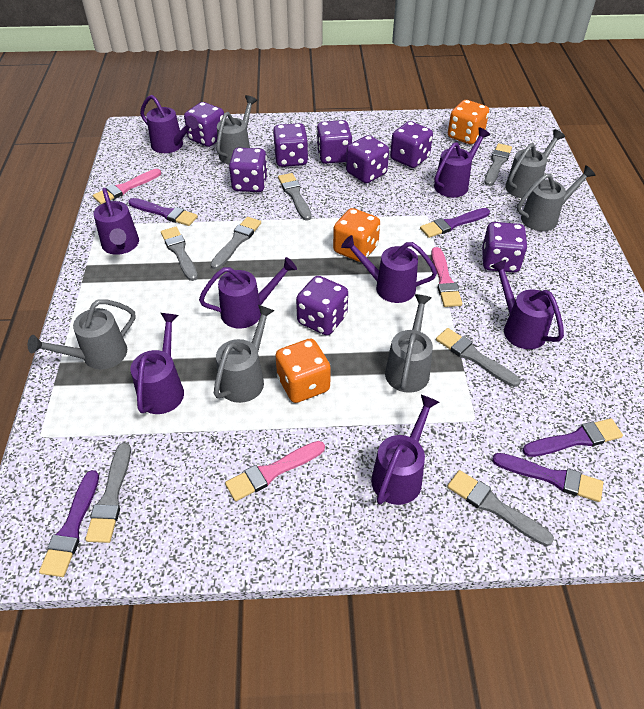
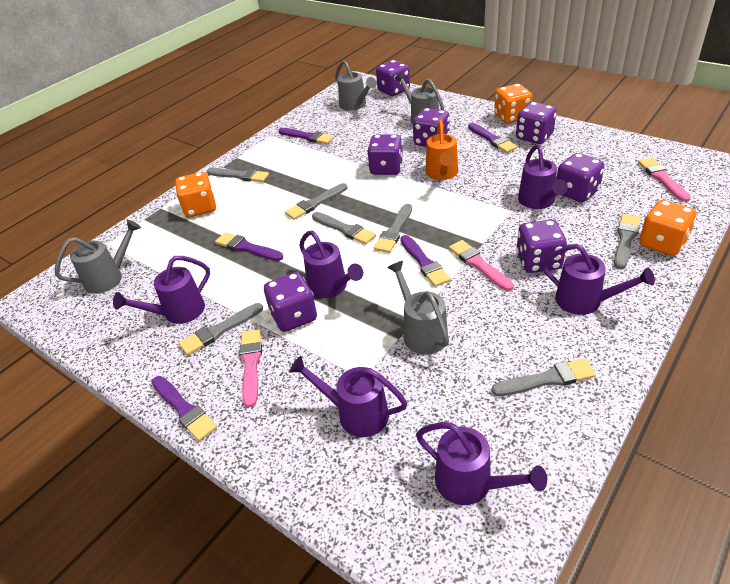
grey watering can: [28,299,136,369] [214,305,275,403] [216,95,257,165] [385,294,433,393] [505,129,565,199] [517,165,596,231] = 6 -> [55,220,141,294] [335,60,377,110] [387,261,449,355] [394,72,444,125] = 4
orange watering can: none = 0 -> [425,120,458,180] = 1
purple dice: [184,102,224,147] [229,147,268,192] [273,123,308,167] [296,276,348,335] [316,120,352,164] [346,135,389,183] [390,121,433,168] [482,222,528,272] = 8 -> [264,272,317,332] [367,135,403,175] [376,60,410,96] [413,108,449,147] [516,102,557,144] [516,220,567,273] [556,153,604,202] = 7
purple watering can: [94,188,139,255] [130,313,184,414] [140,95,198,153] [199,257,297,328] [341,235,437,303] [371,395,439,505] [434,128,490,197] [491,260,564,349] = 8 -> [113,256,210,324] [289,356,407,437] [299,231,363,298] [416,422,547,505] [518,145,568,209] [542,244,655,315] = 6

